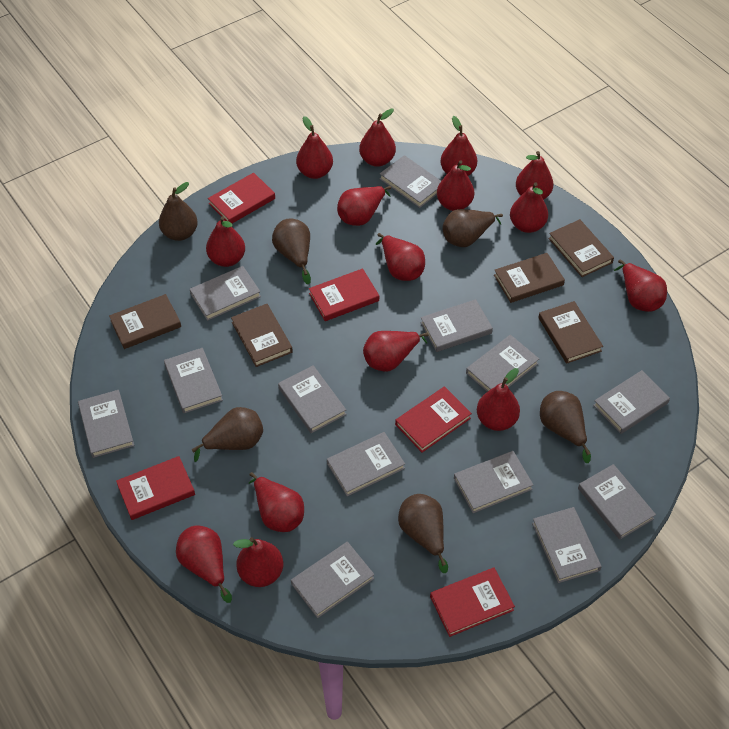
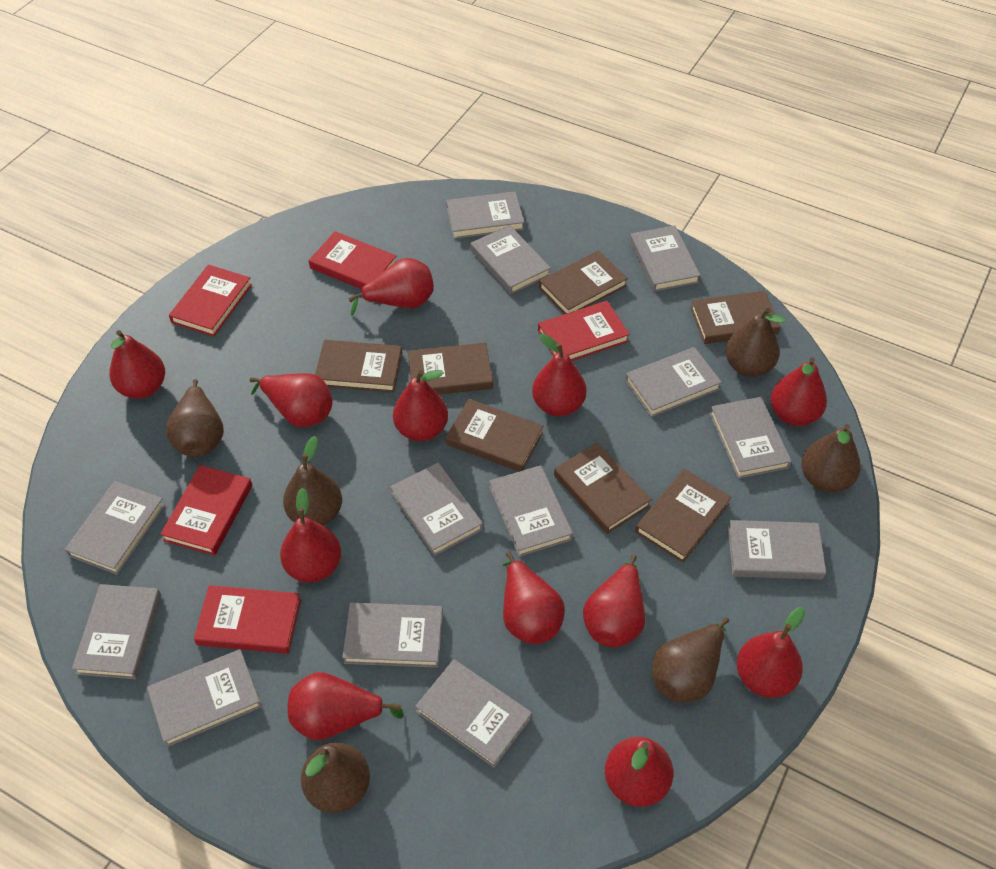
brown book: [109,294,181,349] [231,304,293,367] [494,253,565,303] [538,301,603,364] [548,219,614,277] = 5 -> [315,340,402,392] [408,343,493,395] [446,399,543,471] [539,250,628,314] [554,442,652,534] [635,469,731,562] [691,291,781,344] = 7
red pear: [176,526,232,603] [206,216,245,267] [233,537,283,587] [249,472,304,532] [296,116,333,179] [337,186,391,226] [359,108,396,167] [363,331,428,372] [376,233,425,281] [437,160,474,211] [440,116,477,176] [477,368,520,431] [510,182,548,233] [516,151,553,200] [614,259,667,312] = 15 -> [109,330,165,399] [250,373,333,427] [280,488,341,583] [287,672,404,740] [348,258,434,316] [393,370,448,441] [502,551,565,644] [532,333,587,416] [583,555,645,648] [605,737,674,807] [737,607,805,698] [771,357,827,426] = 12

